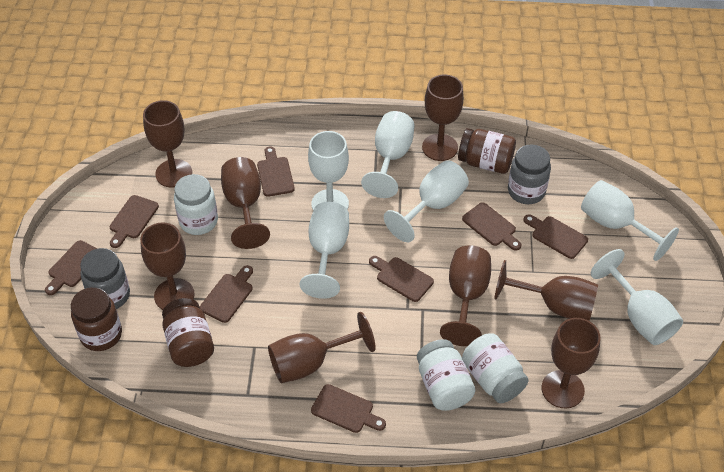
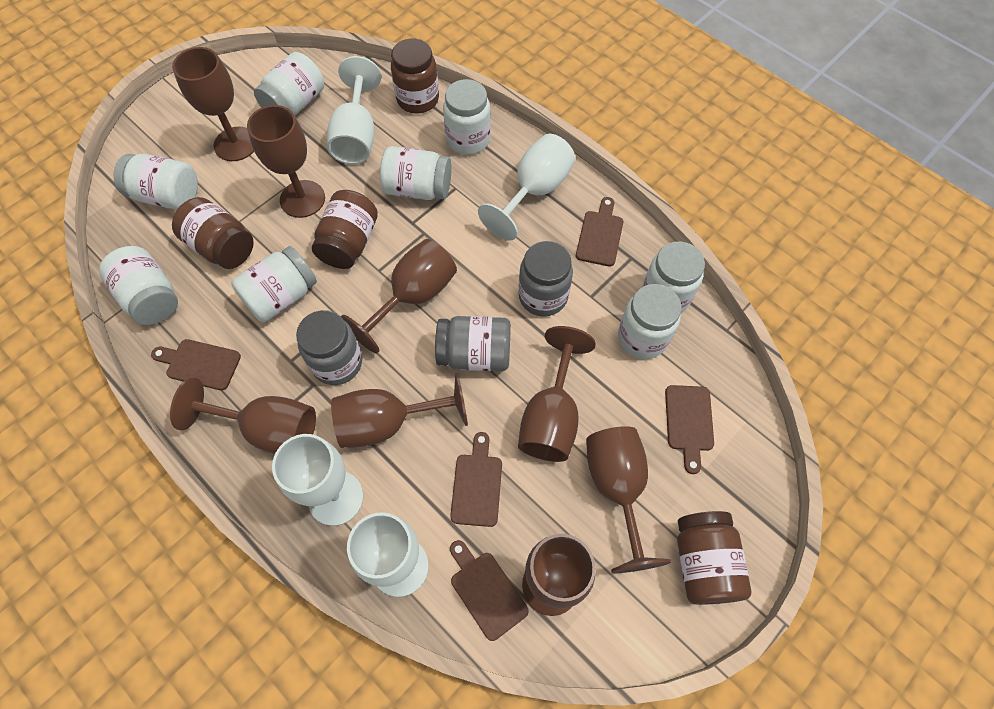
brown cutting board: [45,240,98,295] [110,195,159,248] [200,265,253,323] [257,147,295,197] [311,384,386,433] [369,256,434,302] [462,202,522,251] [523,214,588,259] = 8 -> [151,339,241,390] [450,432,502,527] [450,540,529,641] [576,197,623,266] [665,385,714,474] = 5
brown jar: [71,287,122,351] [162,298,214,367] [458,128,516,174] = 3 -> [172,197,254,269] [312,190,378,269] [391,39,439,114] [677,511,751,605] = 4
grey jar: [80,248,130,309] [508,145,551,204] = 2 -> [296,310,362,385] [435,316,511,371] [518,241,573,317] = 3
white goblet: [300,202,349,299] [308,131,349,211] [361,111,415,198] [384,160,469,242] [581,180,679,261] [591,249,683,345] = 6 -> [272,434,364,526] [327,56,381,164] [347,512,429,597] [478,133,575,241] = 4
white jar: [174,174,218,235] [417,339,475,411] [462,333,529,403] = 3 -> [99,246,178,325] [114,154,198,210] [231,246,317,322] [254,52,324,115] [380,146,452,200] [443,79,491,155] [618,284,681,359] [642,241,705,313] = 8

